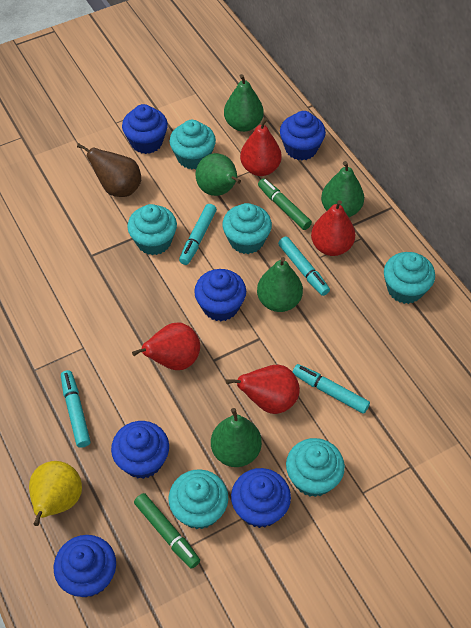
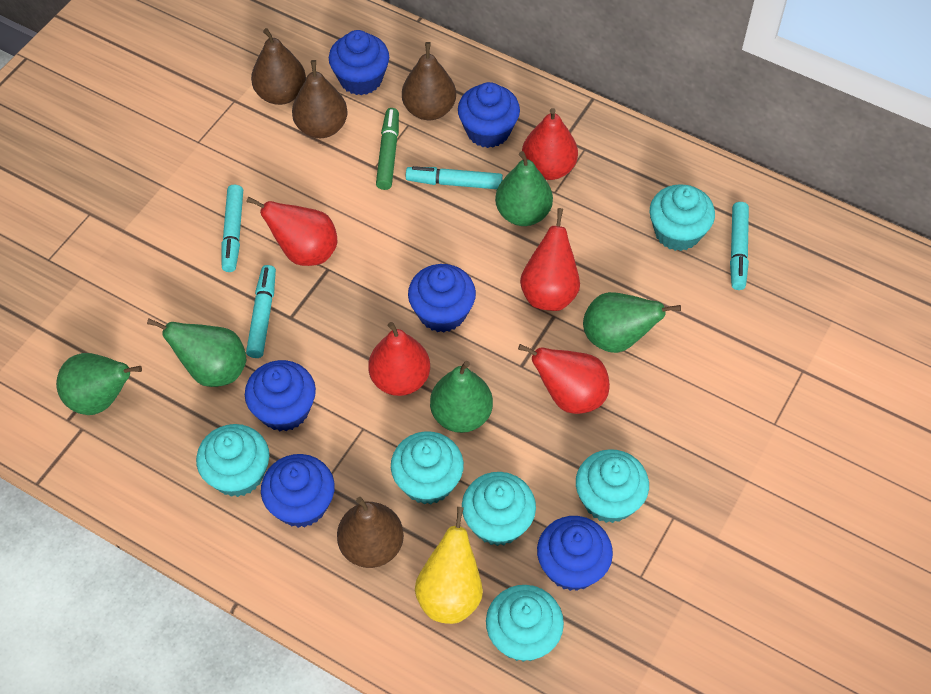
brown pear: [77,143,141,197] = 1 -> [251,28,306,105] [292,60,348,138] [337,497,404,568] [402,42,456,120] = 4
green marker: [134,493,200,569] [258,178,312,230] = 2 -> [376,108,399,190] = 1
red pear: [132,322,200,370] [226,365,300,414] [240,117,282,176] [311,200,355,256] = 4 -> [246,197,337,266] [368,322,430,396] [518,344,610,414] [520,208,580,311] [522,108,578,180] = 5

